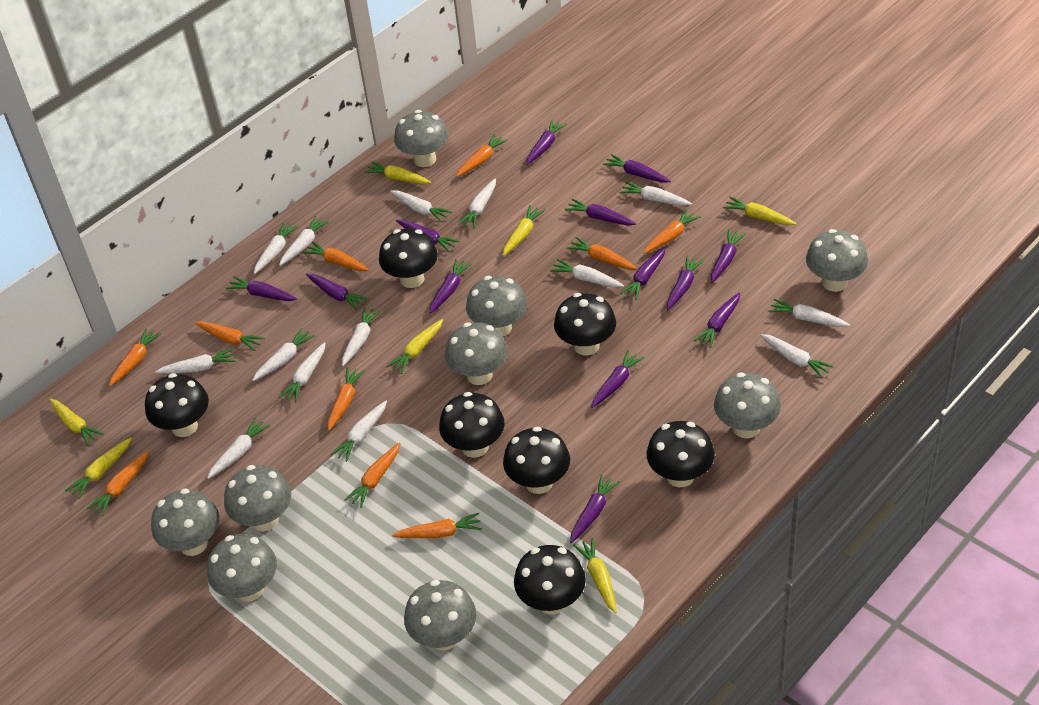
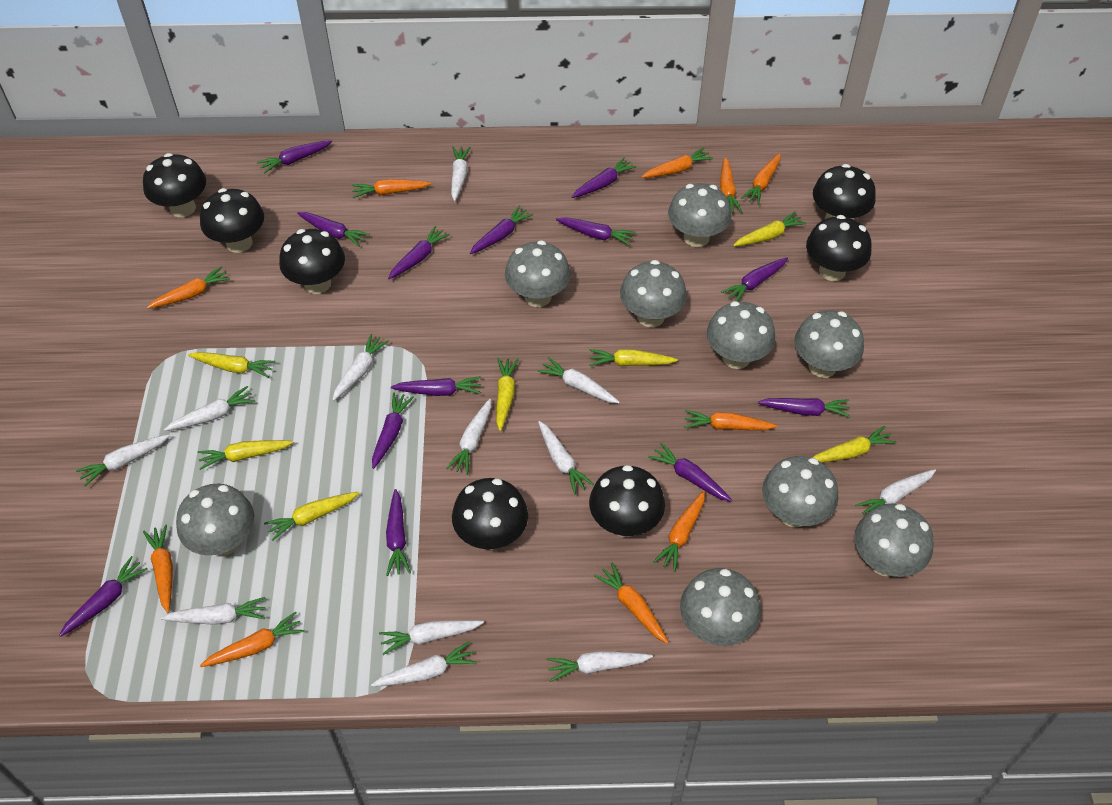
white carrot: [155,348,236,374] [207,418,270,479] [252,328,315,381] [254,222,299,274] [279,216,330,266] [279,342,326,402] [330,401,387,462] [342,308,381,366] [390,190,452,222] [458,179,496,228] [550,259,624,288] [619,182,692,206] [760,334,834,379] [769,299,850,327] = 14 -> [76,434,170,487] [161,597,266,625] [164,386,255,431] [332,334,389,401] [371,641,477,687] [379,620,484,655] [447,399,491,475] [451,146,471,201] [538,357,620,404] [538,421,594,495] [547,651,653,682] [855,469,936,514] = 12

